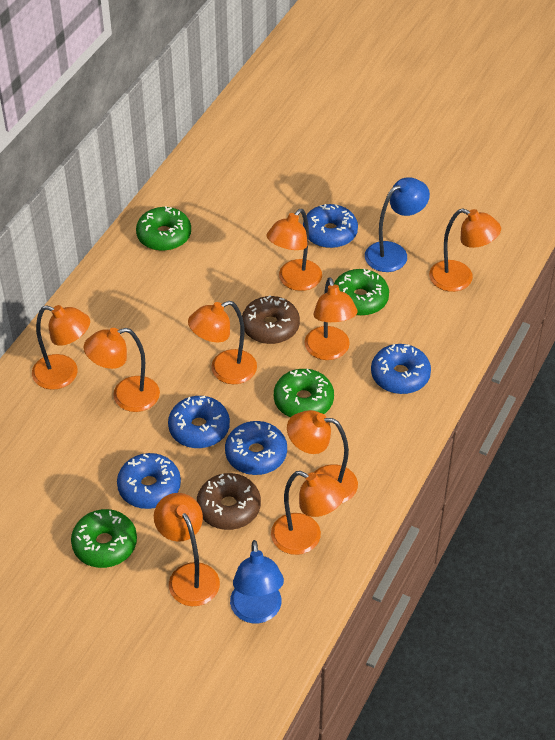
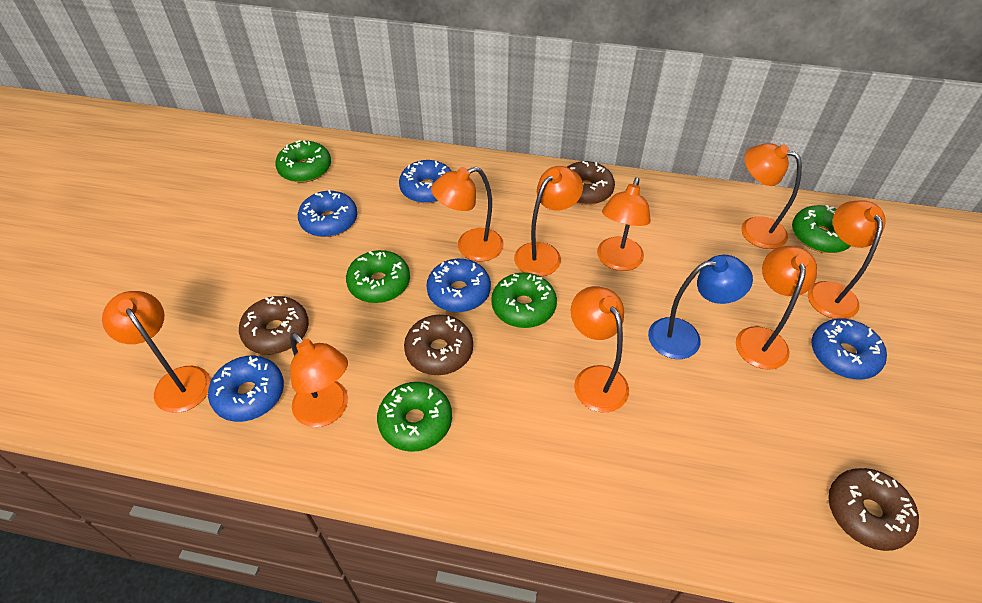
blue lamp: [230,540,284,623] [365,177,430,272] = 2 -> [648,255,753,359] = 1
brown donut: [197,473,261,530] [242,295,300,344] = 2 -> [239,296,309,354] [404,315,473,375] [567,161,615,205] [828,468,919,551] = 4
green donut: [71,509,137,568] [136,206,191,251] [274,369,334,417] [334,269,389,316] = 4 -> [275,140,331,183] [346,250,410,303] [377,382,452,452] [491,273,557,328] [792,205,851,253] = 5

